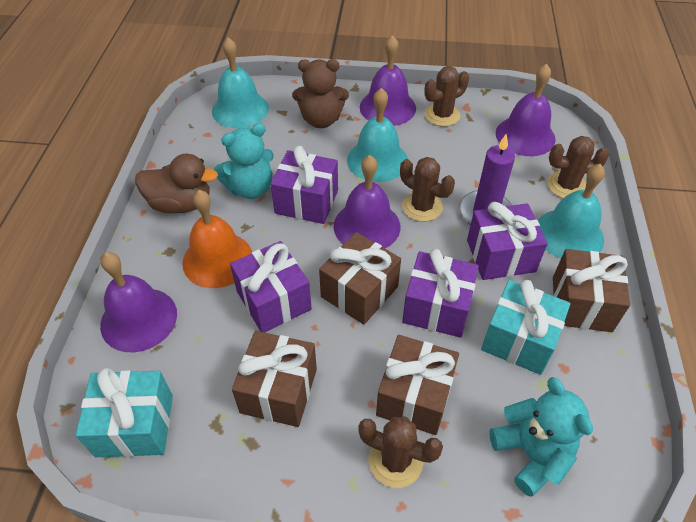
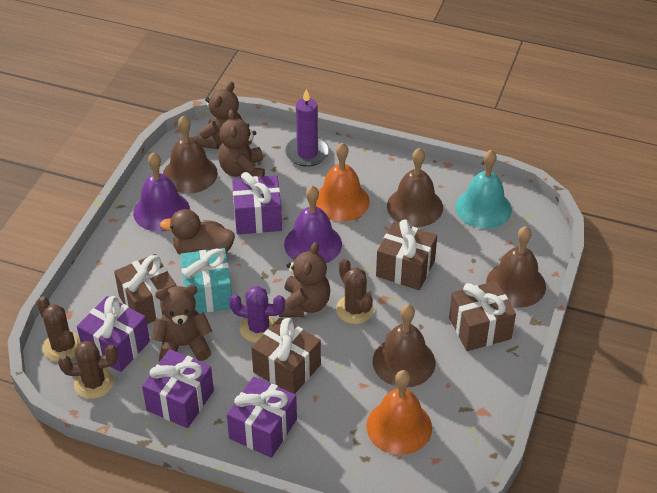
brown bell: none = 0 -> [163,115,218,194] [373,304,435,388] [387,148,443,227] [486,226,546,308] = 4
brown cactus: [358,417,443,488] [400,157,455,222] [425,66,469,127] [547,136,609,198] = 4 -> [37,296,80,362] [58,341,118,399] [336,259,374,324] = 3
brown teddy bear: [292,59,349,128] = 1 -> [152,285,212,361] [196,82,242,149] [218,109,265,178] [279,242,330,317] = 4
orange bell: [182,190,252,288] = 1 -> [316,143,370,222] [366,370,432,455] = 2
purple bell: [100,252,177,352] [334,155,400,248] [360,35,416,126] [496,64,556,156] = 4 -> [133,152,190,232] [284,186,342,263] = 2
purple cactus: none = 0 -> [229,286,285,343] = 1
turquoise bell: [212,38,269,128] [347,88,408,182] [538,164,605,259] = 3 -> [455,150,512,229] = 1
turquoise gift: [76,368,173,457] [481,280,570,375] = 2 -> [180,248,232,313] = 1
turquoise teddy bear: [214,123,274,199] [489,377,593,497] = 2 -> none = 0

